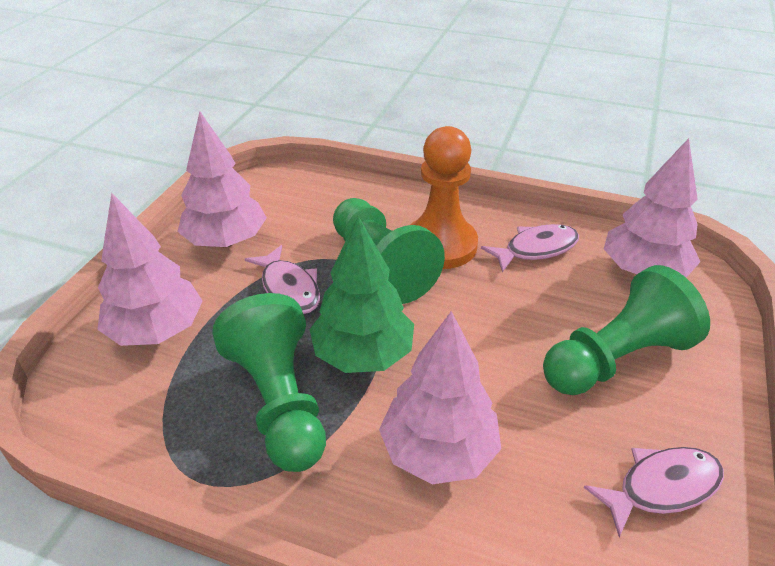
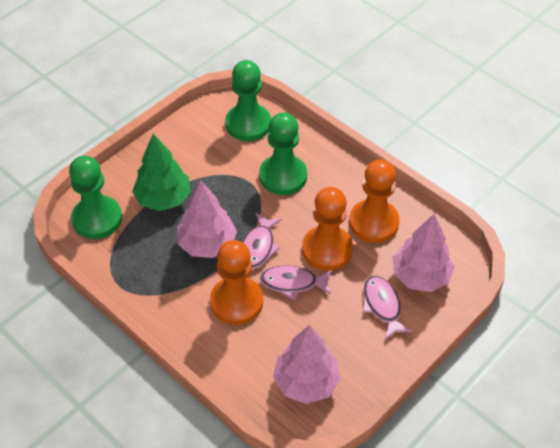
orange pawn: [410,126,478,269] = 1 -> [210,240,263,325] [302,187,353,271] [349,159,400,243] = 3
pink tree: [98,193,203,346] [178,111,267,247] [379,311,501,484] [604,138,700,278] = 4 -> [177,181,237,258] [273,325,341,404] [393,214,455,292] = 3

